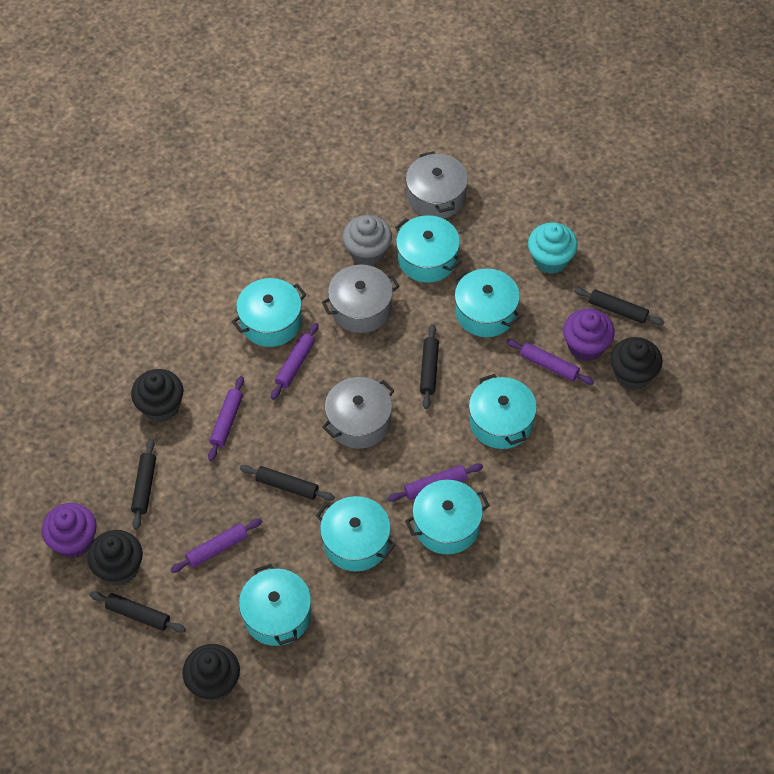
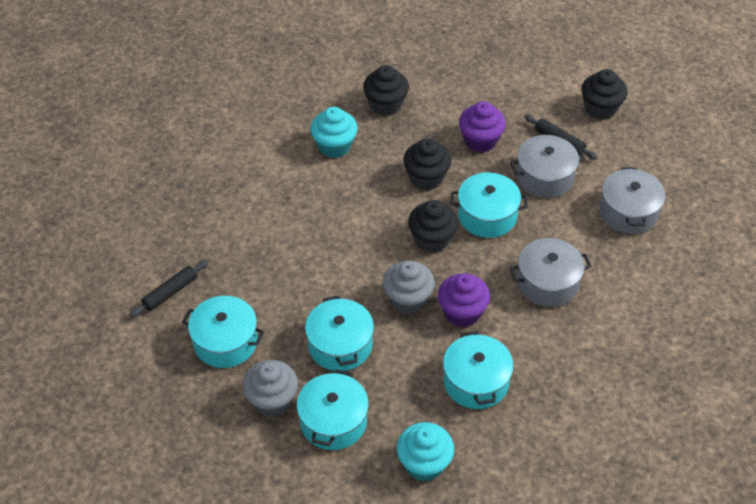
black rolling pin: [89,591,186,633] [131,438,156,530] [240,465,335,501] [420,324,439,409] [574,287,664,326] = 5 -> [130,260,209,318] [524,114,598,160] = 2
grey cupcake: [343,215,392,266] = 1 -> [243,360,298,417] [383,260,435,314] = 2
purple rolling pin: [170,518,262,573] [208,376,244,461] [271,323,319,400] [388,463,483,502] [506,339,594,385] = 5 -> none = 0
turquoise cupcake: [528,222,578,274] = 1 -> [311,107,358,158] [397,422,454,481] = 2
turquoise pot: [232,278,307,347] [239,564,311,646] [316,496,396,571] [395,215,462,283] [405,480,490,554] [454,269,521,337] [469,374,537,449] = 7 -> [182,296,265,368] [297,369,369,450] [305,296,374,371] [443,331,514,409] [451,173,528,238] = 5

